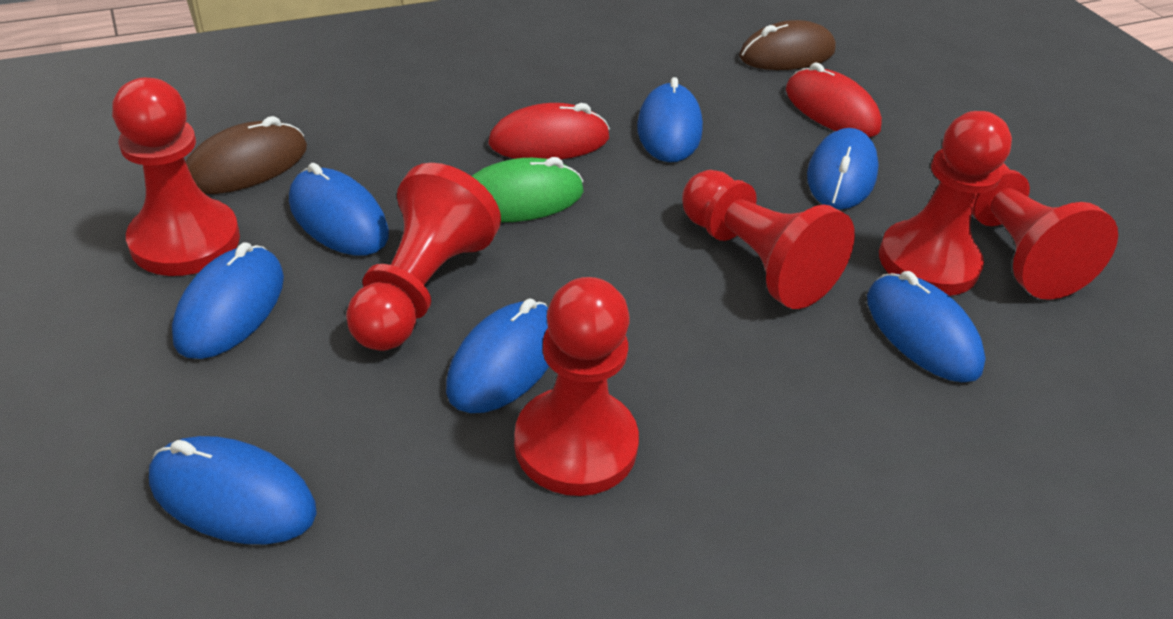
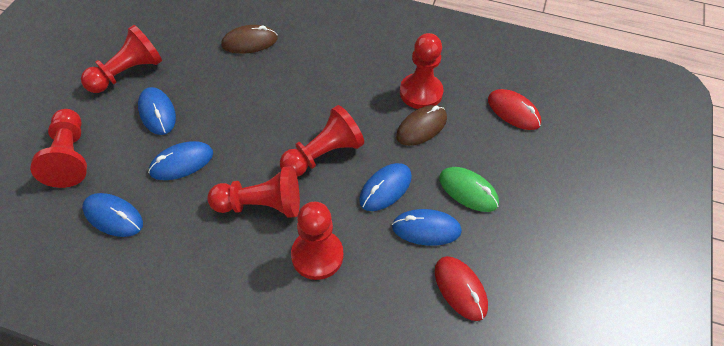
blue mouse: [149,436,317,544] [172,242,284,359] [289,163,389,255] [446,298,549,413] [637,77,703,162] [807,128,879,210] [867,271,986,382] = 7 -> [82,193,143,237] [138,87,176,135] [148,141,213,180] [359,163,412,211] [392,209,462,246] = 5

